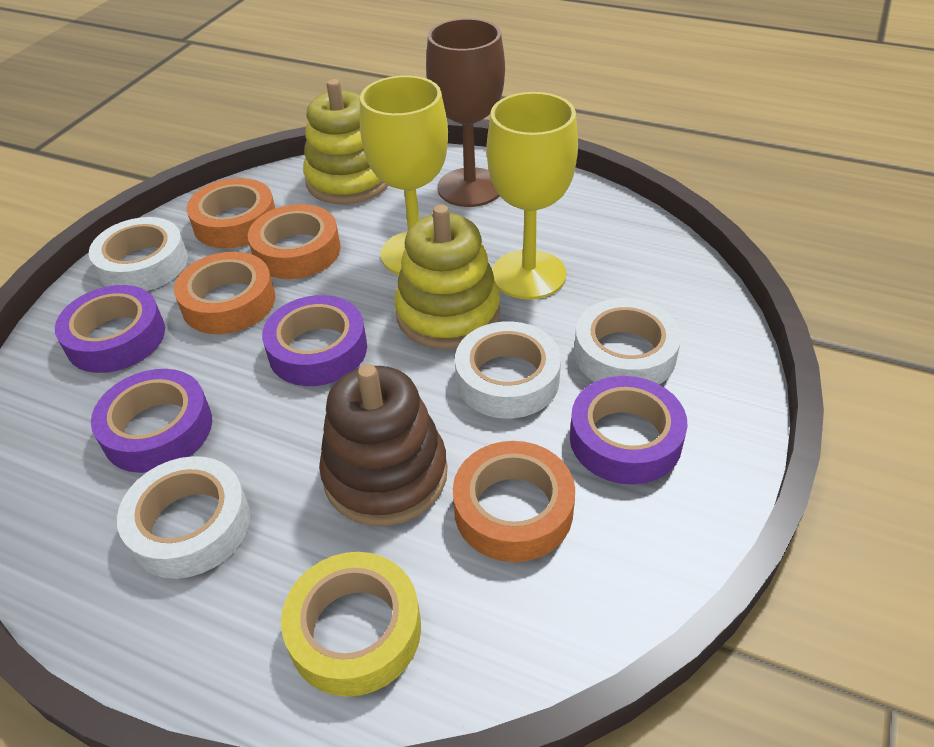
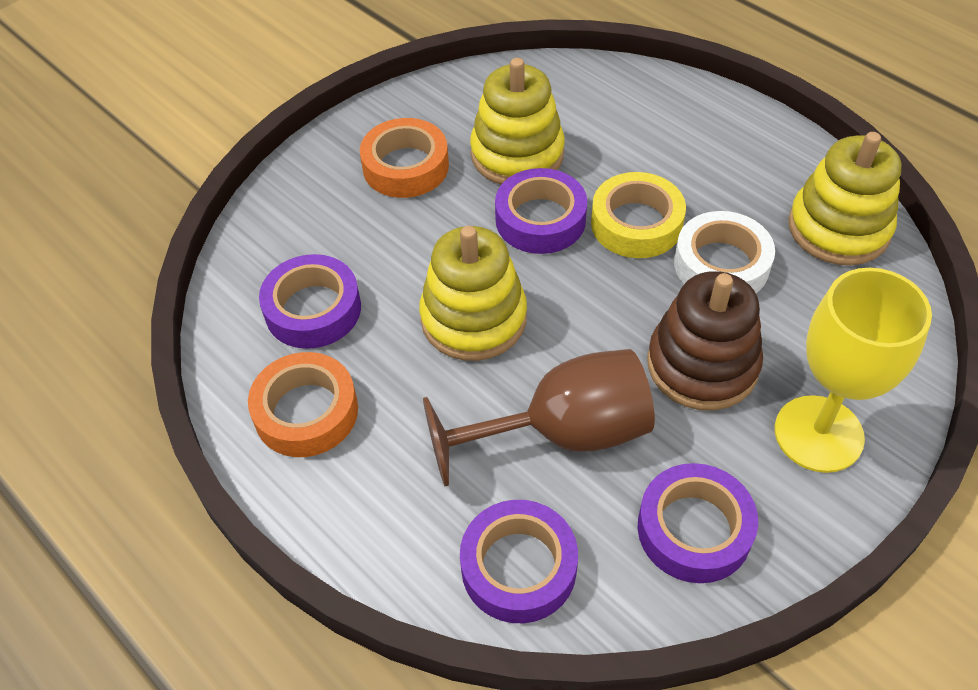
orange tape: [174,252,275,334] [187,178,275,248] [248,204,341,279] [453,441,575,562] = 4 -> [248,352,358,457] [360,118,449,198] = 2
white tape: [89,217,188,291] [117,456,250,579] [455,321,561,419] [574,298,681,384] = 4 -> [674,211,775,293] = 1
yellow goblet: [360,75,448,275] [487,92,578,300] = 2 -> [775,268,932,473] = 1
yellow stacking toy: [303,79,388,205] [394,205,500,349] = 2 -> [419,226,527,361] [470,58,565,185] [788,132,902,265] = 3

